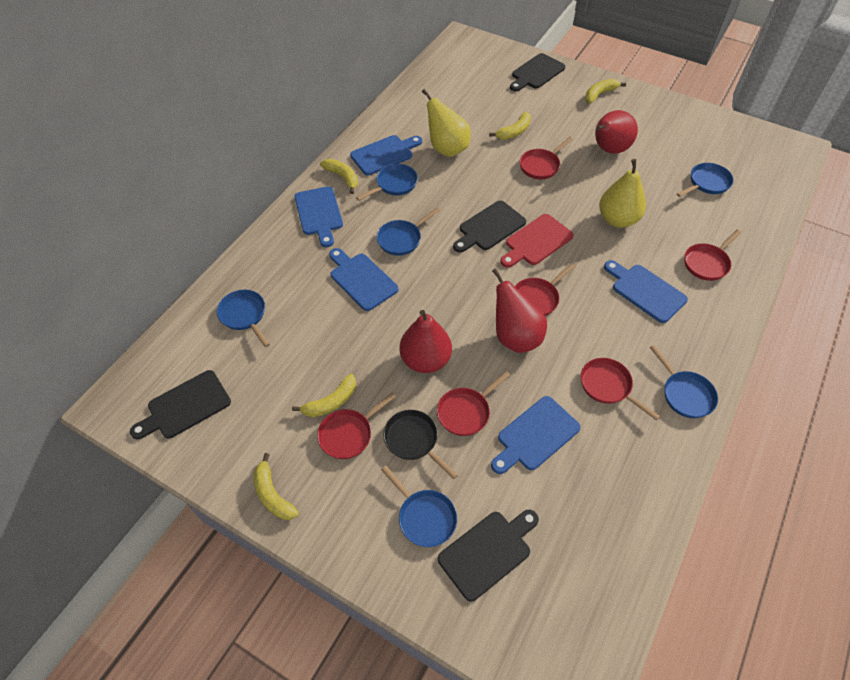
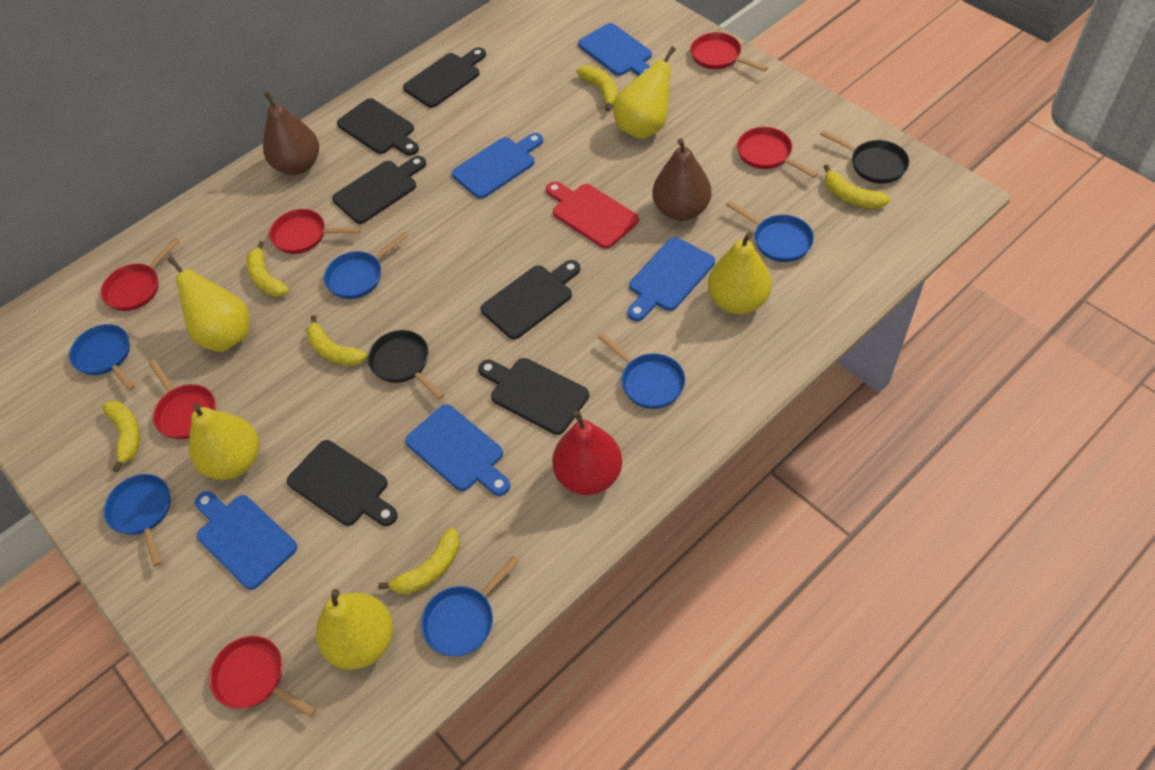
black cutting board: [130,370,231,439] [438,510,539,602] [453,201,526,253] [510,53,565,91] = 4 -> [287,440,398,526] [332,156,426,224] [337,98,419,156] [403,47,486,108] [478,358,589,435] [481,260,580,339] = 6
black pan: [383,410,458,479] = 1 -> [368,330,444,400] [820,130,909,184] = 2
brown pear: none = 0 -> [263,91,319,175] [653,138,711,221] = 2
red pear: [399,310,452,373] [492,268,547,353] [595,110,638,154] = 3 -> [552,410,622,495] = 1
yellow banana: [253,453,299,520] [292,374,356,417] [320,159,358,194] [489,112,531,140] [585,79,626,103] = 5 -> [102,401,140,472] [246,241,289,297] [306,315,367,366] [378,528,460,595] [576,65,618,111] [824,164,890,209] = 6
yellow pear: [422,89,471,157] [599,159,646,228] = 2 -> [167,256,250,352] [189,403,259,480] [316,589,393,670] [613,46,676,139] [708,232,772,314] = 5

